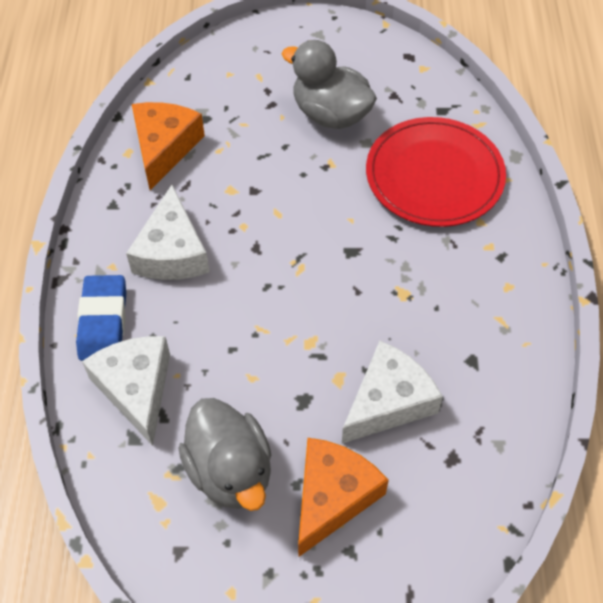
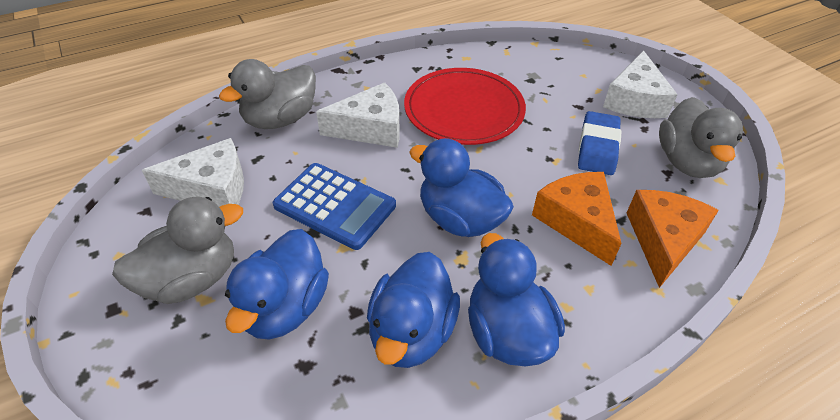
blue calculator: none = 0 -> [273,163,396,250] = 1
blue duck: none = 0 -> [225,229,329,340] [367,252,460,368] [410,138,514,237] [468,233,565,366] = 4
grey duck: [178,398,271,511] [282,40,377,129] = 2 -> [112,197,243,304] [219,59,316,129] [659,97,743,178] = 3

